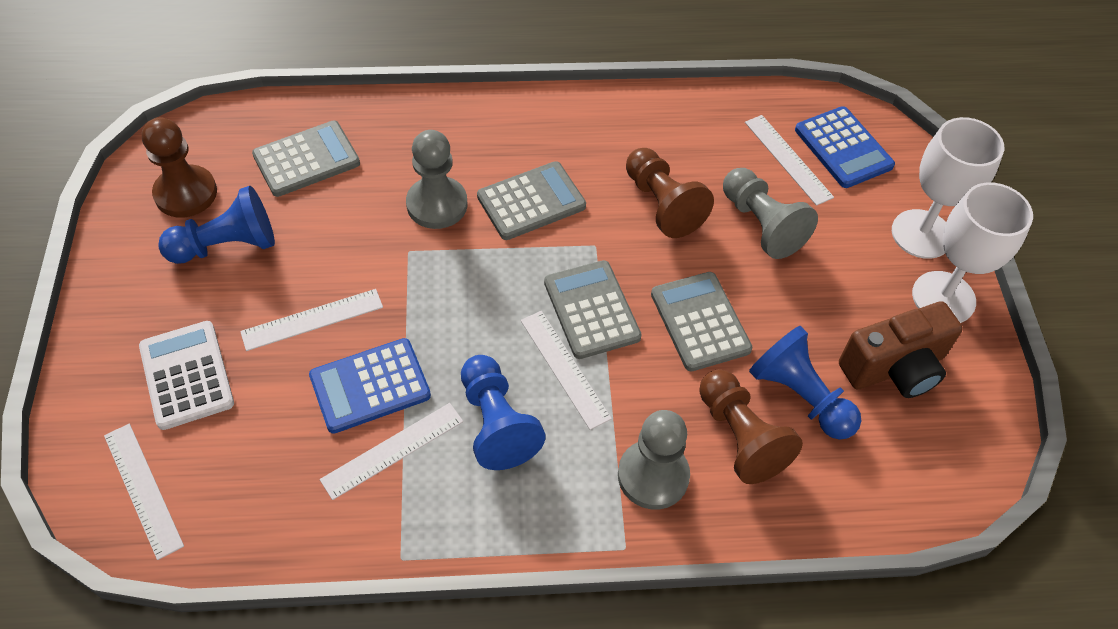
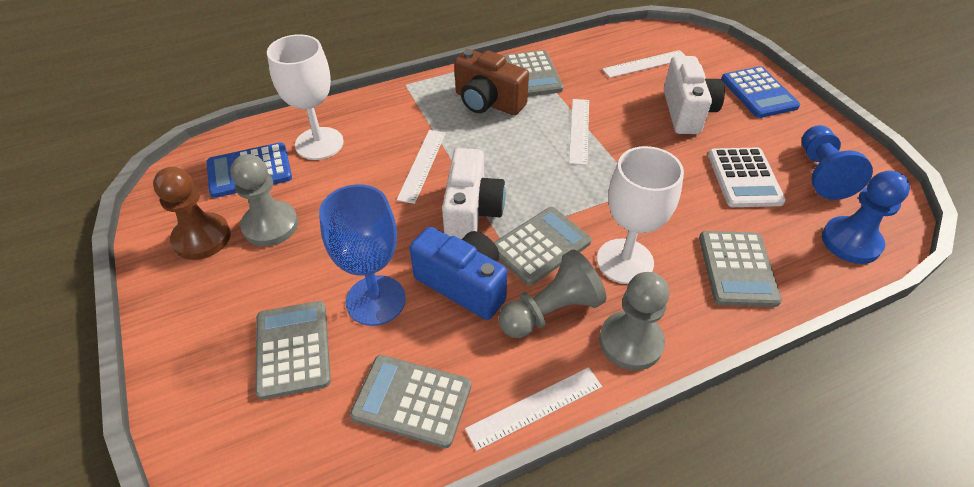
blue camera: none = 0 -> [410,227,507,320] = 1
blue goblet: none = 0 -> [319,184,406,326] = 1
blue pawn: [158,186,275,264] [461,355,546,470] [749,326,861,440] = 3 -> [802,125,873,200] [822,170,910,264] = 2
brown pawn: [142,118,217,217] [626,148,714,238] [699,369,803,484] = 3 -> [153,167,231,260] = 1
grey calculator: [252,120,360,197] [477,161,586,240] [544,260,642,359] [651,272,752,371] = 4 -> [255,301,331,400] [350,355,471,448] [494,207,591,286] [504,50,564,97] [699,231,782,307] = 5
white camera: none = 0 -> [442,148,506,239] [664,56,725,134] = 2
white ruler: [104,424,184,560] [240,289,383,351] [320,403,463,500] [521,311,612,430] [745,115,834,206] = 5 -> [397,130,446,204] [465,367,602,451] [569,99,589,165] [602,50,685,78] = 4

